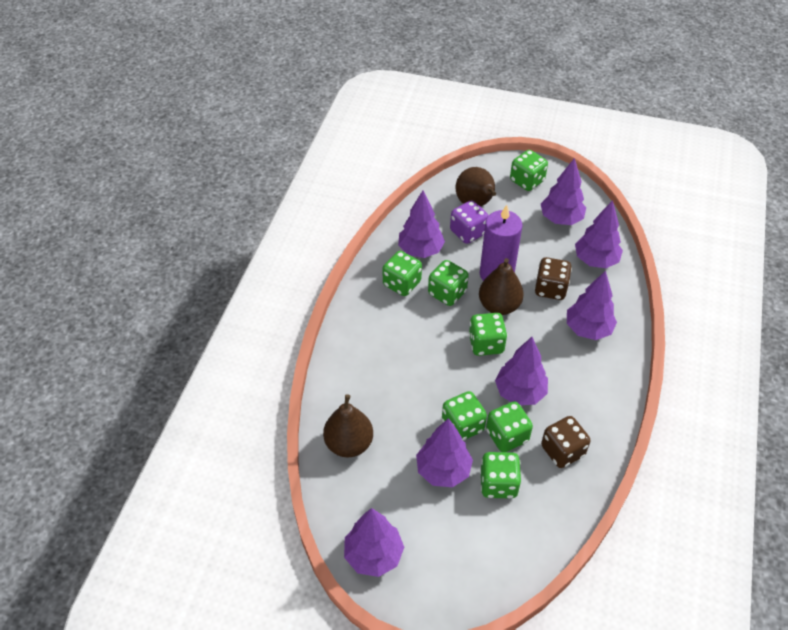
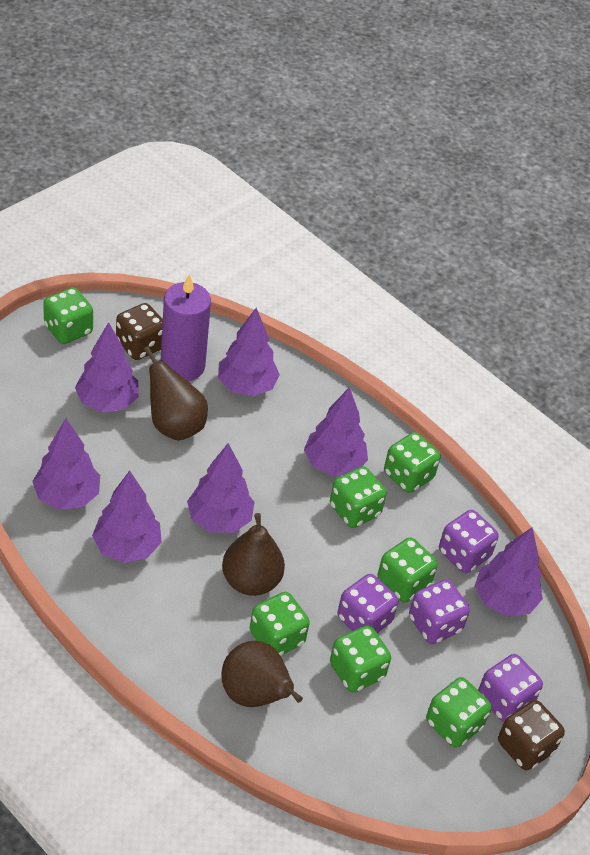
purple dice: [450,200,489,244] = 1 -> [337,574,398,633] [409,579,470,644] [439,510,499,573] [478,654,543,722] = 4

